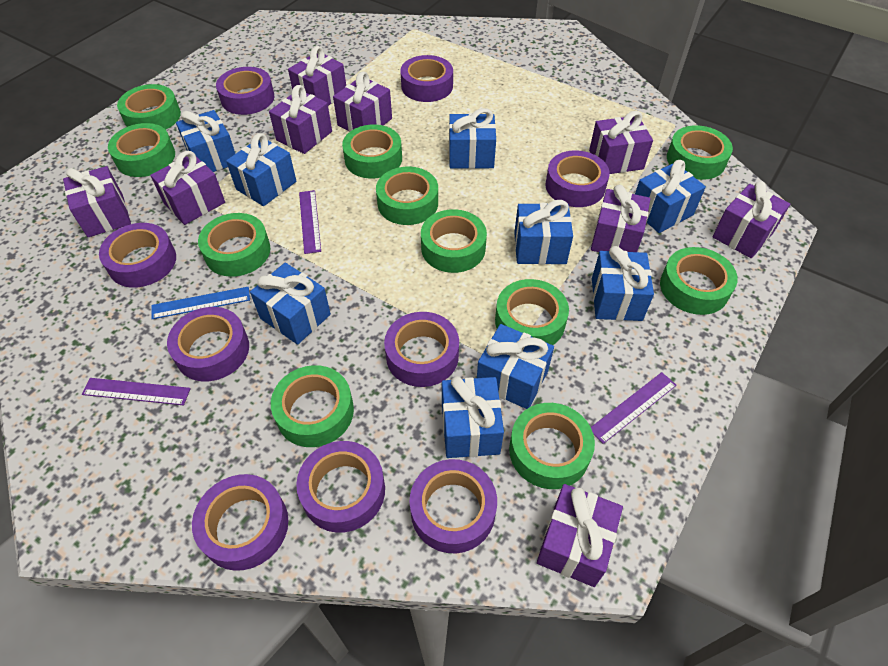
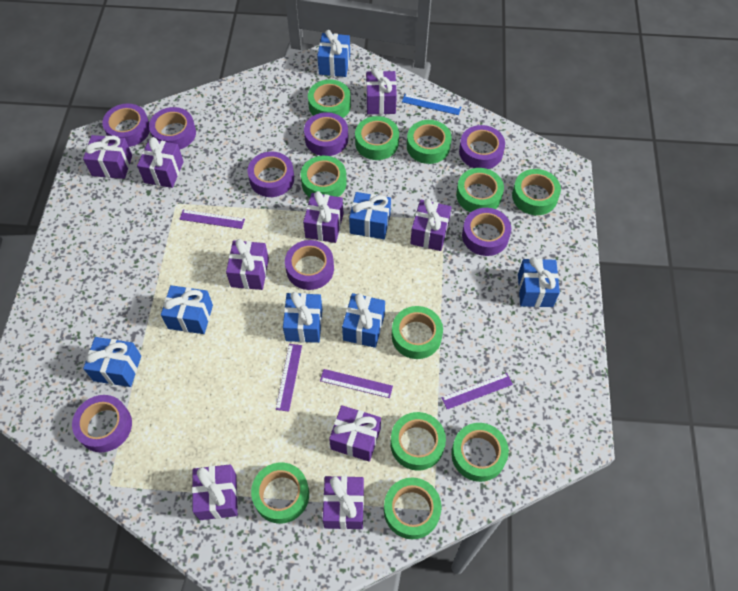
blue gift: [176,110,235,172] [226,133,296,206] [250,263,331,345] [442,376,504,458] [449,108,496,169] [477,324,554,409] [514,200,573,265] [592,246,654,321] [635,160,706,233] = 9 -> [83,337,141,387] [161,285,213,334] [283,292,322,343] [317,30,350,77] [342,293,385,348] [349,192,391,239] [518,257,560,307] = 7
purple ruler: [82,378,191,405] [299,190,321,254] [591,372,677,444] = 3 -> [180,210,245,229] [276,344,302,412] [320,369,393,398] [442,373,513,409] = 4
purple tape: [99,223,176,288] [167,307,249,381] [192,474,288,571] [216,67,275,115] [296,441,385,533] [384,312,459,387] [400,55,453,102] [410,459,497,553] [545,150,610,207] = 9 -> [72,395,132,453] [102,104,150,147] [149,107,196,149] [248,152,294,197] [285,240,334,290] [304,112,348,156] [459,125,505,169] [462,208,511,256] = 8

